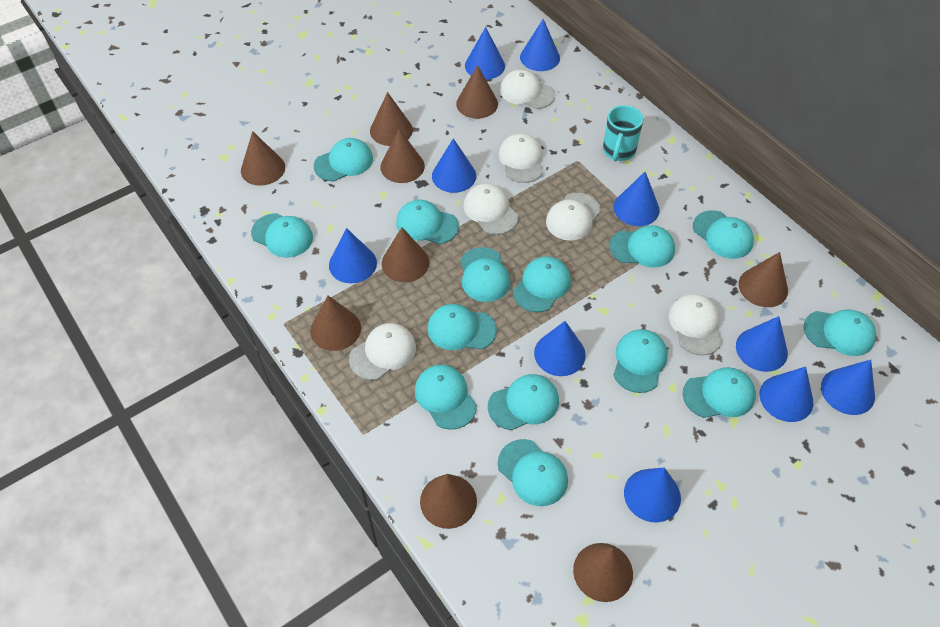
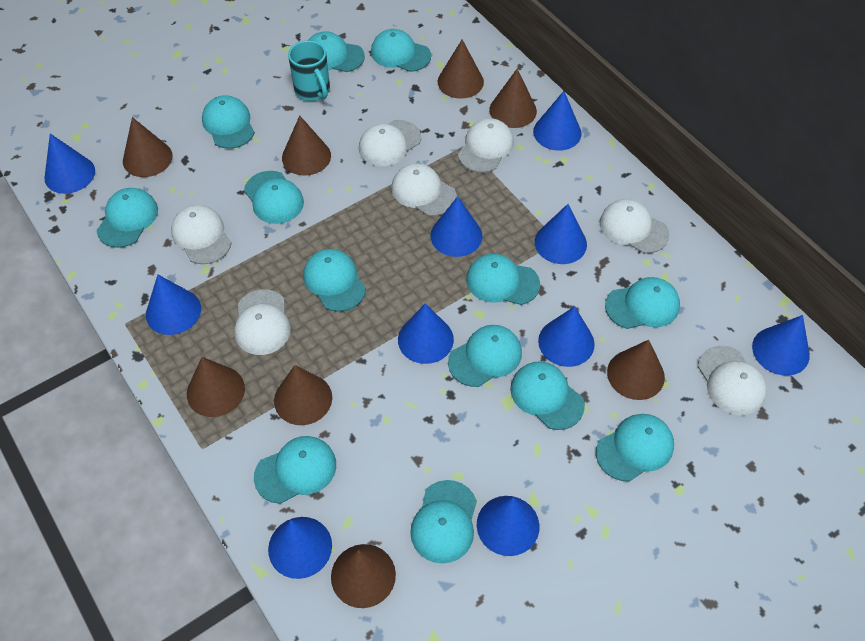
brown cone: [241,131,285,186] [310,296,361,351] [370,92,413,146] [380,129,425,183] [382,227,429,282] [420,474,477,529] [456,65,498,119] [573,543,633,602] [739,252,788,307] = 9 -> [123,117,173,177] [187,357,245,417] [274,365,332,425] [282,115,331,176] [331,544,396,608] [438,40,484,99] [489,69,537,128] [607,340,665,400] = 8
turquoise cap: [251,213,313,258] [314,138,373,181] [396,200,459,244] [415,365,477,430] [428,304,497,350] [460,247,511,302] [488,374,559,430] [498,439,568,506] [513,257,571,312] [609,225,675,268] [613,329,668,393] [683,367,756,418] [693,210,754,259] [803,309,876,356] = 14 -> [97,188,158,248] [202,95,255,149] [244,171,304,224] [254,436,336,504] [303,249,366,312] [308,31,365,72] [371,29,431,72] [410,480,477,564] [448,325,522,387] [466,254,540,305] [510,361,585,430] [596,414,674,482] [605,277,680,329] = 13
white cap: [349,323,416,380] [464,183,518,235] [499,133,543,183] [500,69,555,109] [546,193,601,241] [669,294,723,355] = 6 -> [171,205,231,264] [234,289,291,355] [359,120,421,166] [391,163,457,216] [458,118,514,173] [600,199,669,253] [697,346,767,415] = 7

